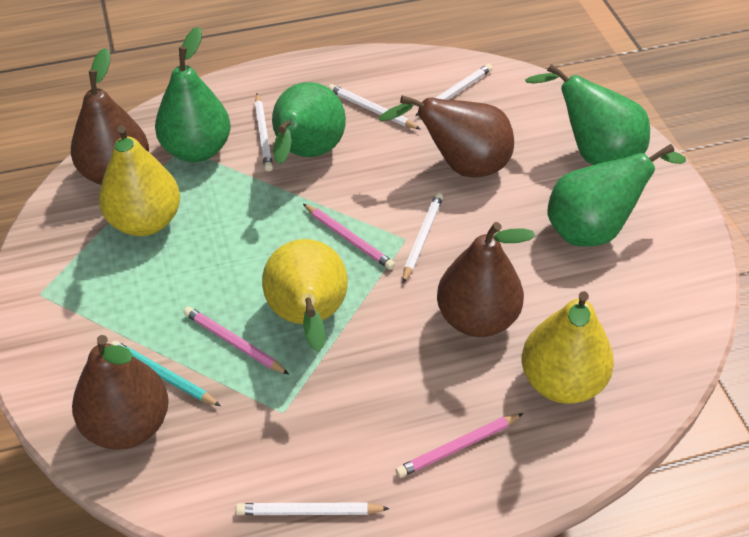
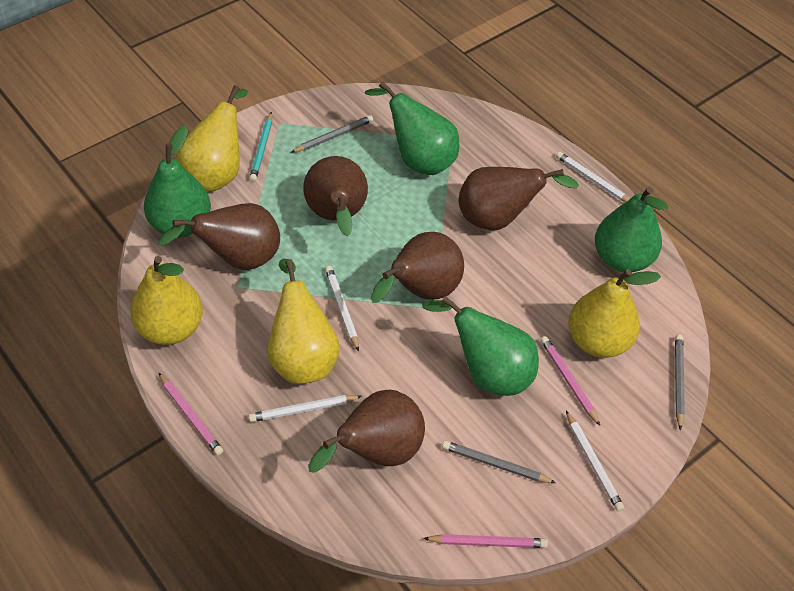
brown pear: [71,48,149,185] [72,335,169,450] [379,95,514,178] [437,222,535,337] = 4 -> [158,203,280,270] [303,156,368,236] [308,390,425,473] [371,232,464,303] [458,167,579,230] = 5
grey pencil: none = 0 -> [290,115,373,153] [442,441,556,483] [675,335,685,430] = 3
white pencil: [236,503,390,515] [255,94,273,171] [328,84,420,129] [402,193,443,283] [415,64,493,116] = 5 -> [249,395,362,422] [325,266,359,351] [556,152,630,202] [566,411,624,511] = 4
yellow pear: [99,125,180,236] [262,239,348,352] [522,291,614,404] = 3 -> [130,256,203,345] [176,85,248,191] [267,258,340,384] [569,269,661,358] = 4

